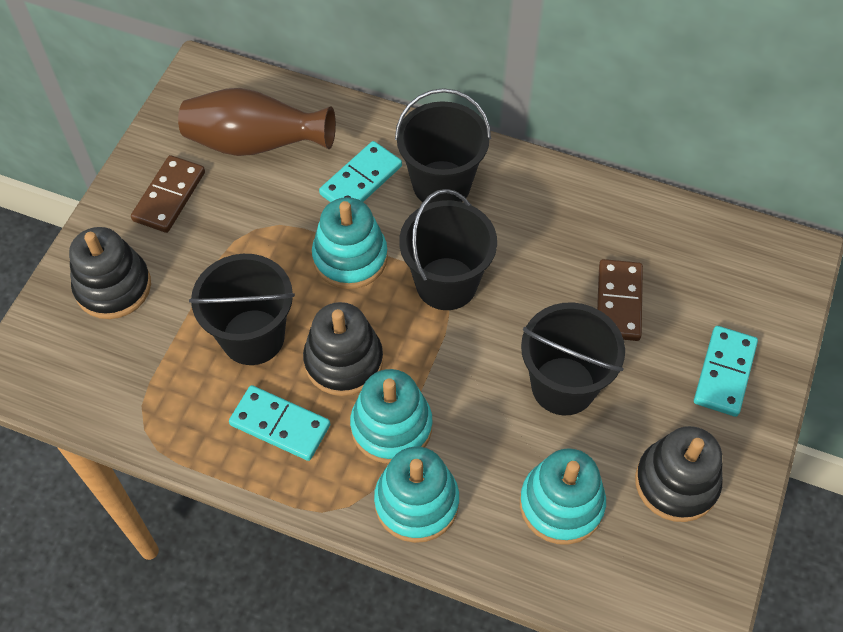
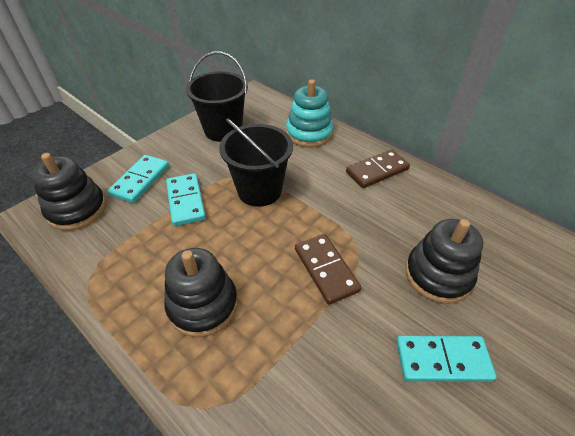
black bucket: [189,254,295,365] [395,88,491,204] [399,189,497,310] [521,302,625,415] = 4 -> [186,52,248,142] [219,118,293,207] = 2
brown vase: [178,88,336,156] = 1 -> none = 0
turquoise stacking toy: [312,197,388,289] [350,369,432,464] [374,447,459,543] [520,448,606,545] = 4 -> [286,79,333,147] = 1

